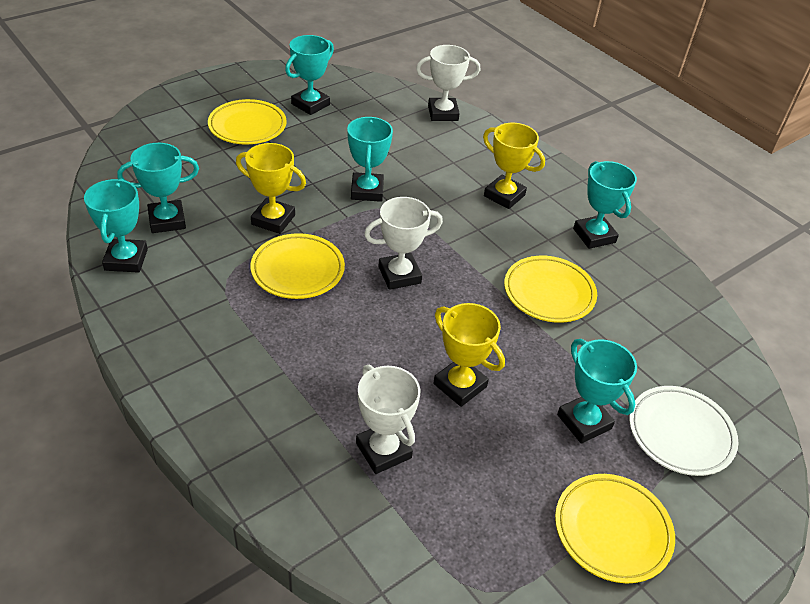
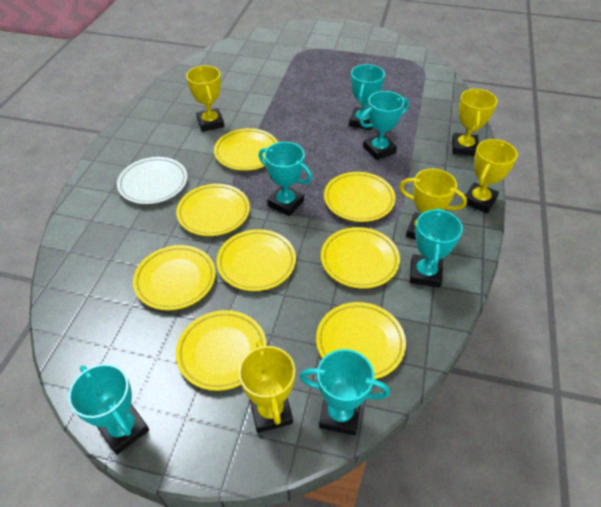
white trophy: [356,365,420,474] [364,197,443,290] [416,45,480,121] = 3 -> none = 0
yellow plate: [208,99,287,145] [251,233,345,299] [504,256,597,323] [555,474,675,583] = 4 -> [133,245,216,310] [176,184,250,236] [176,310,267,391] [214,128,278,171] [216,229,296,291] [316,302,406,379] [321,227,400,289] [324,172,396,222] = 8
yellow trophy: [236,143,306,234] [433,303,505,407] [483,123,545,209] = 3 -> [186,66,224,132] [238,340,295,433] [399,169,467,240] [452,89,497,156] [465,139,518,213] = 5

